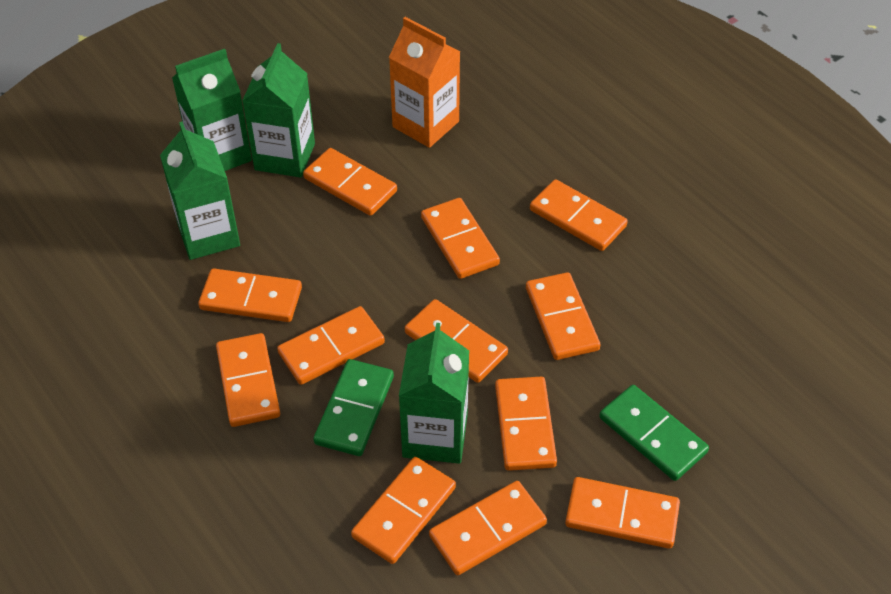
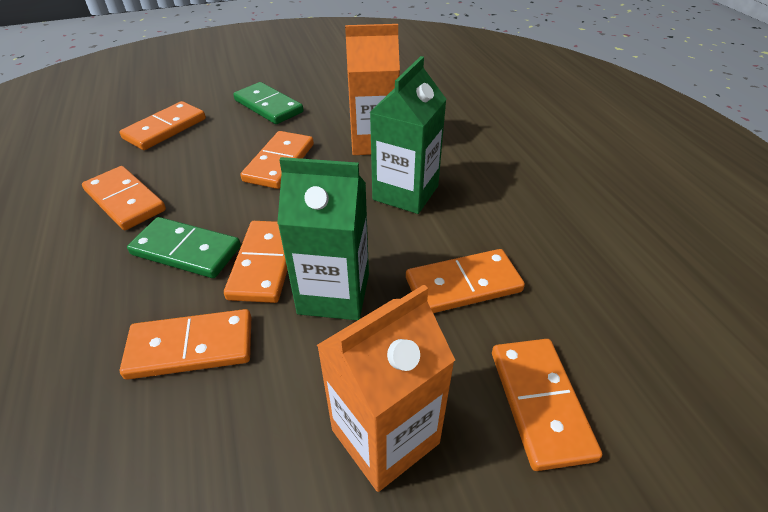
green carton: [160,121,240,260] [172,49,252,171] [242,43,315,177] [399,323,469,464] = 4 -> [277,157,369,320] [370,56,447,214] = 2
orange carton: [389,17,460,148] = 1 -> [317,285,455,492] [345,24,400,155] = 2
orange domino: [198,268,302,322] [216,333,280,427] [277,306,385,385] [303,148,397,216] [351,457,456,564] [405,299,508,383] [421,198,500,279] [429,481,547,575] [495,377,557,471] [526,272,600,360] [530,179,628,251] [565,477,680,549] = 12 -> [82,166,166,230] [119,101,206,150] [120,309,251,380] [224,221,288,303] [240,131,314,189] [406,249,525,313] [492,339,602,471] = 7

